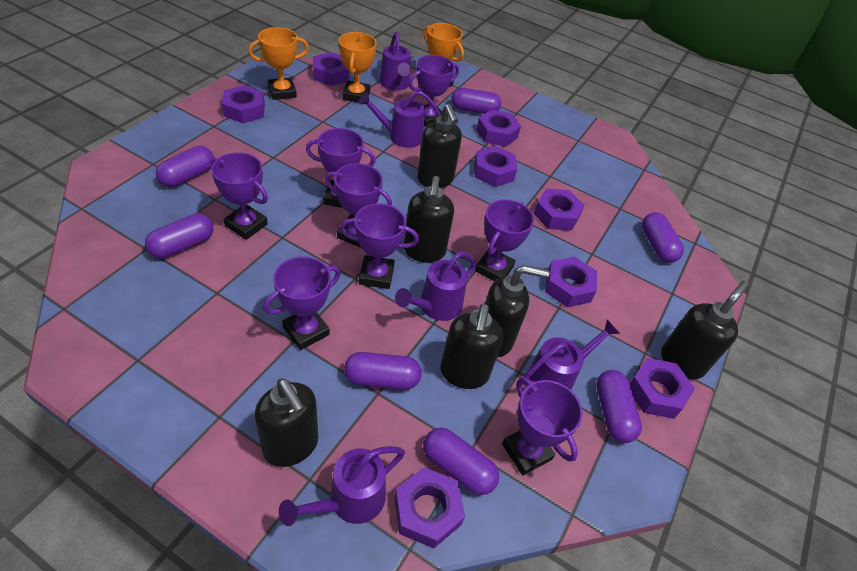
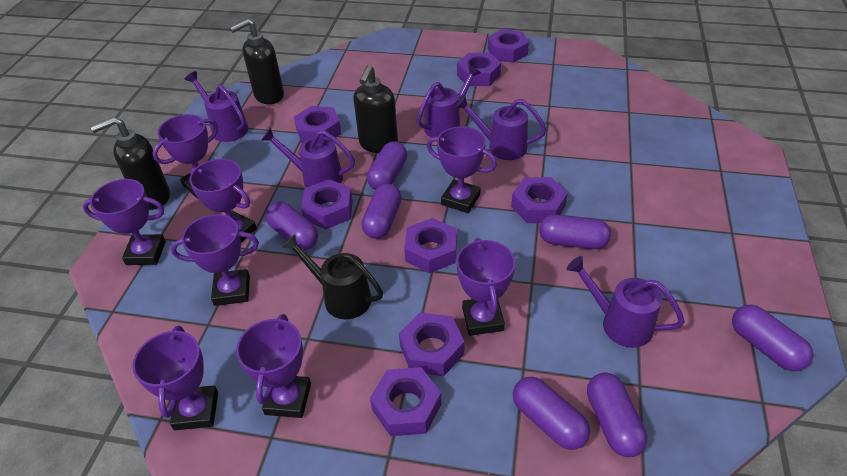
black soap dispenser: [255,378,318,467] [404,176,454,263] [417,104,462,188] [440,304,503,389] [485,265,549,357] [661,281,749,379] = 6 -> [91,117,170,210] [230,19,284,104] [353,65,398,153] = 3
black watering can: none = 0 -> [282,234,383,319] = 1
orange trophy: [248,27,309,100] [339,32,377,103] [423,23,464,88] = 3 -> none = 0

